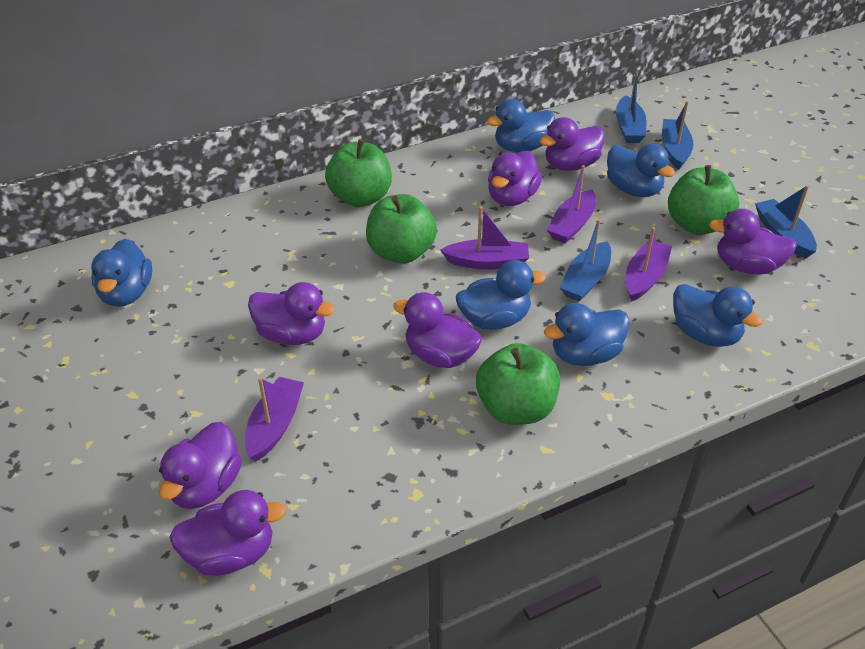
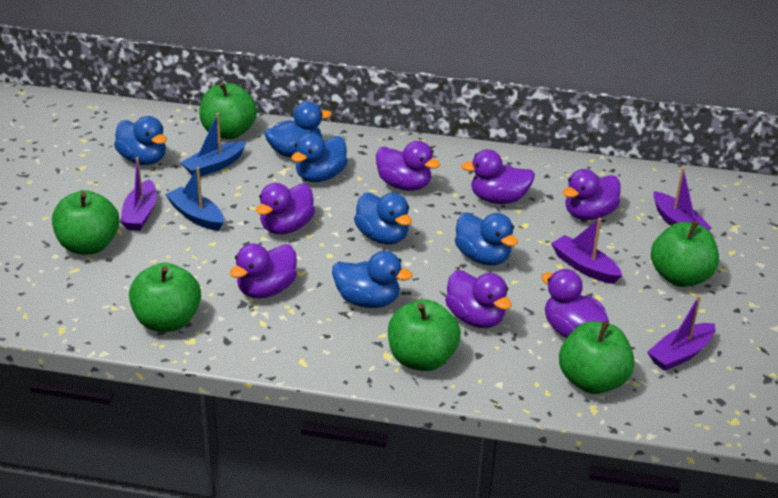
blue boat: [560,219,611,301] [616,71,646,143] [662,101,693,170] [755,185,817,258] = 4 -> [165,167,224,231] [180,113,246,177] = 2
green apple: [325,139,392,207] [366,194,437,264] [476,343,560,425] [668,165,739,235] = 4 -> [52,190,119,254] [129,263,201,332] [199,82,257,139] [388,300,461,371] [559,321,635,394] [651,220,719,287] = 6

